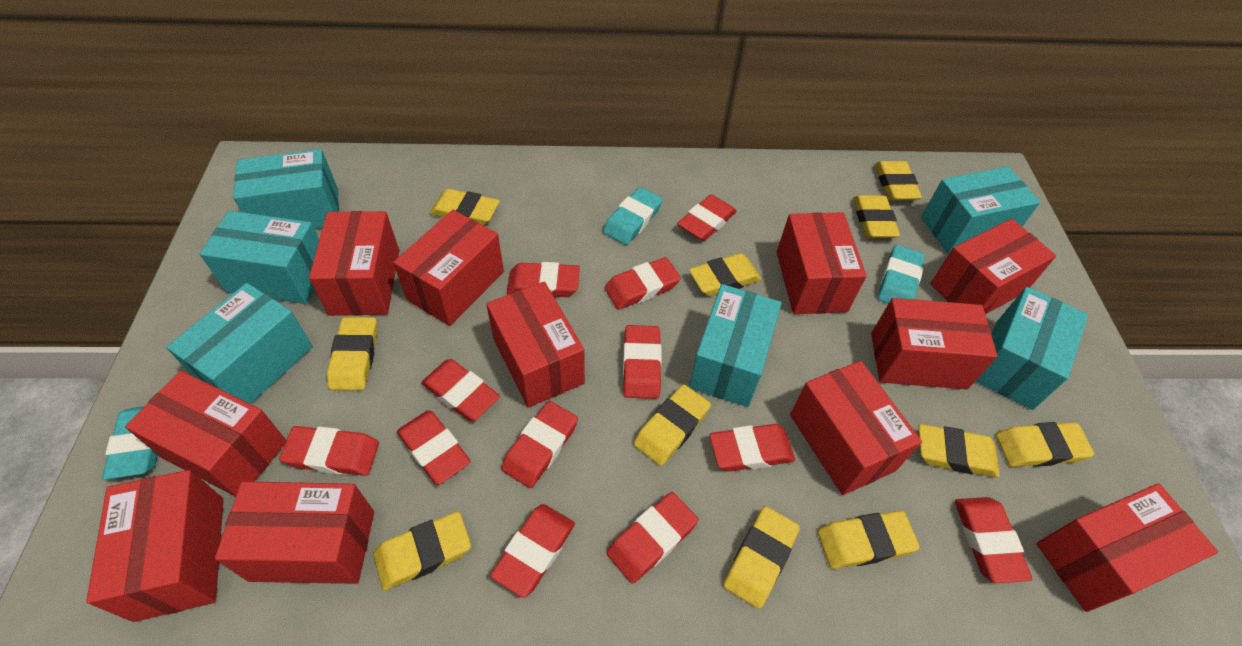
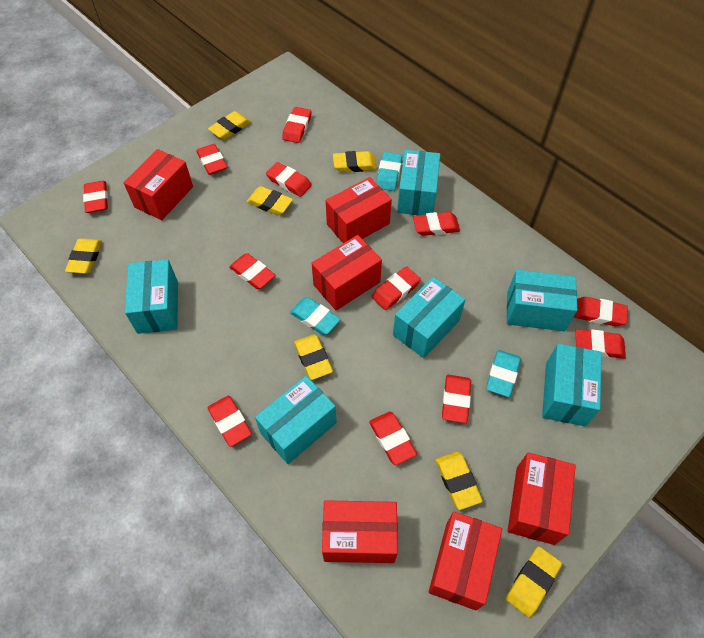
red box: [86,470,224,622] [125,371,287,497] [215,481,374,584] [309,211,399,316] [393,210,504,326] [486,282,585,408] [777,212,866,314] [790,361,922,495] [871,298,998,389] [930,219,1056,314] [1036,483,1218,612] = 11 -> [123,149,193,220] [312,235,382,311] [322,500,398,563] [326,177,392,243] [428,512,502,610] [508,452,576,545] = 6
yellow eraser: [327,317,378,390] [373,511,471,591] [429,189,500,226] [633,384,711,466] [689,253,762,296] [723,506,800,609] [817,511,920,569] [853,195,900,238] [875,161,922,200] [919,424,1000,477] [996,422,1094,467] = 11 -> [65,238,102,274] [208,111,251,140] [247,186,293,215] [294,334,333,380] [333,151,377,172] [436,452,483,510] [506,546,562,617] = 7

